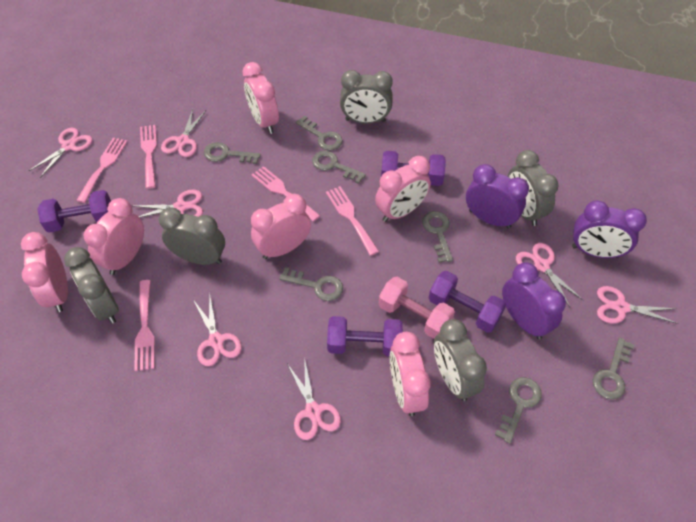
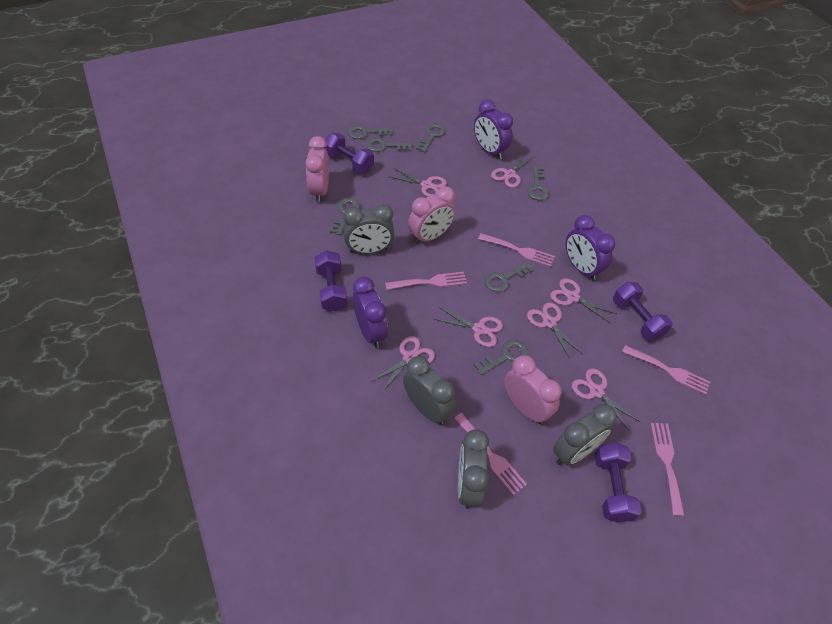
grey clock: [64,247,119,324] [159,207,225,265] [340,70,393,124] [434,319,487,401] [508,150,559,226] = 5 -> [343,204,395,254] [403,356,456,425] [458,429,489,509] [553,404,617,465] = 4
pink clock: [21,232,68,312] [84,198,144,275] [243,62,279,134] [251,194,311,259] [375,156,431,222] [390,332,431,416] = 6 -> [305,136,329,202] [408,186,456,244] [504,355,562,424] = 3
pink dumbbell: [379,277,455,339] = 1 -> none = 0

